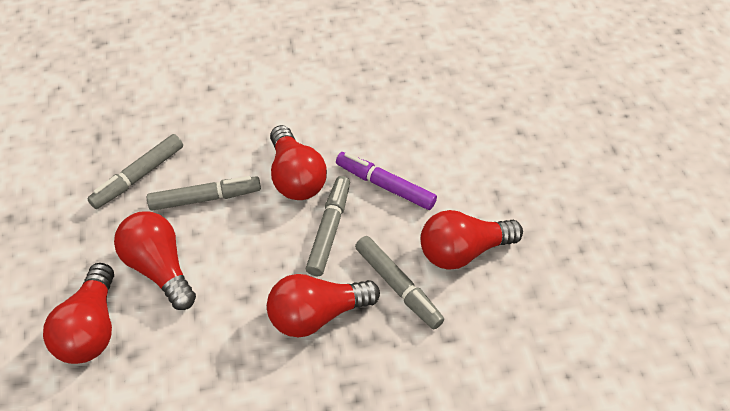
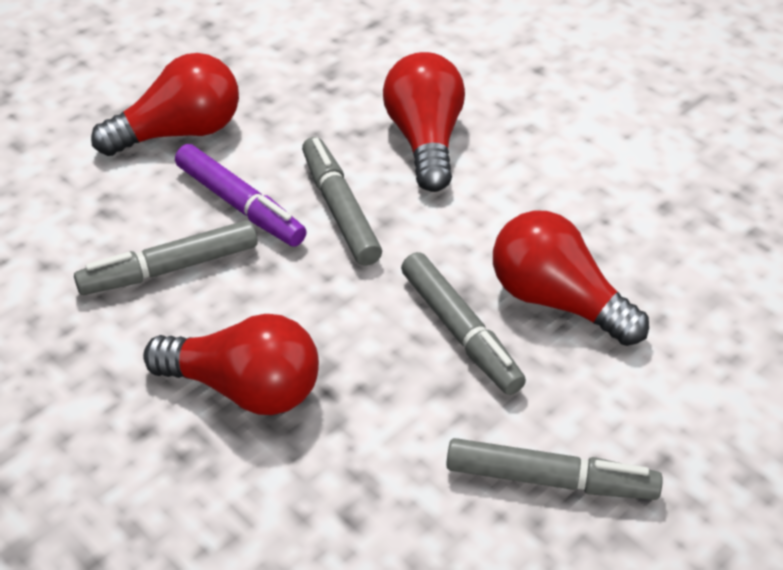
red light bulb: [43,263,114,364] [114,212,196,310] [267,274,380,338] [270,125,327,200] [421,210,523,270] = 5 -> [91,53,239,156] [143,314,319,415] [383,52,465,192] [493,210,649,346] = 4

